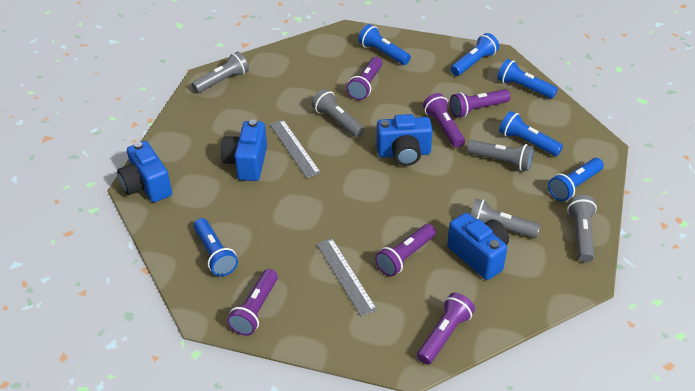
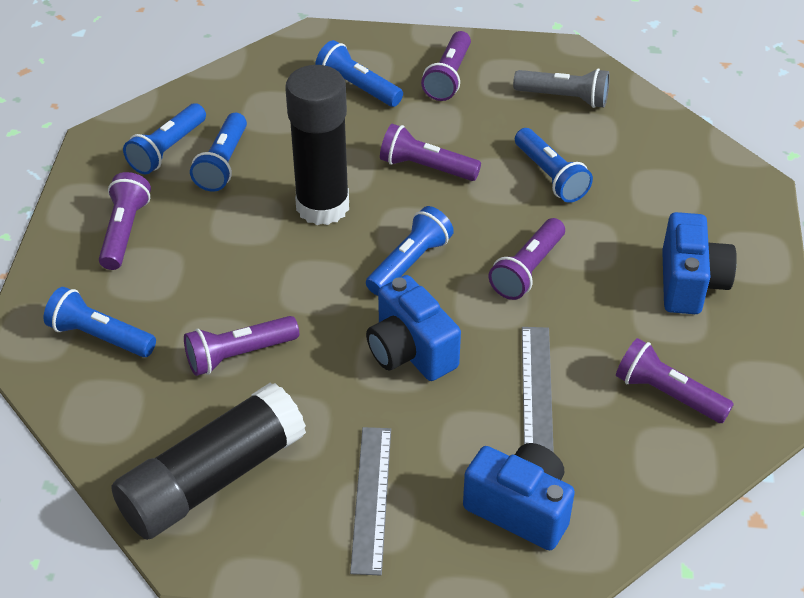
black glue stick: none = 0 -> [111,383,306,540] [285,65,349,225] = 2
blue camera: [117,141,172,203] [221,120,267,181] [376,114,433,166] [447,213,509,280] = 4 -> [366,275,461,381] [463,443,575,550] [662,212,737,314] = 3
grey flashlight: [192,52,249,93] [312,89,364,137] [467,140,534,171] [470,199,541,238] [567,195,597,262] = 5 -> [513,68,610,108] = 1

